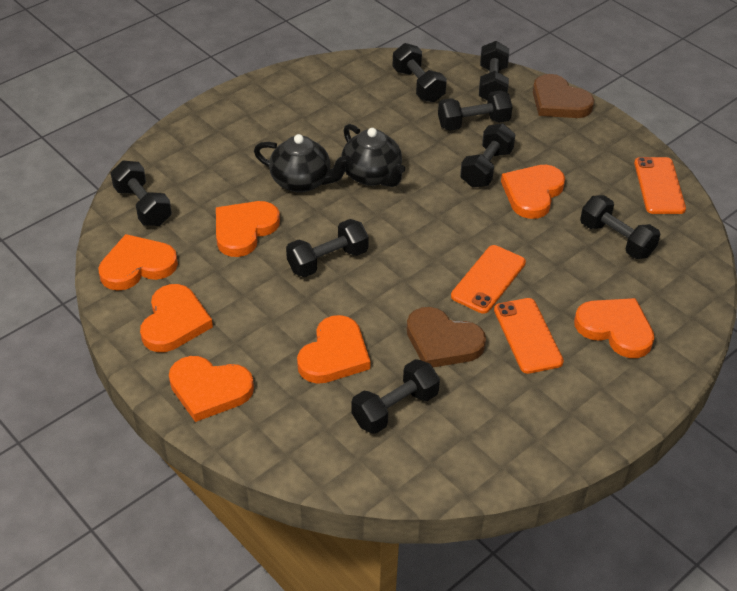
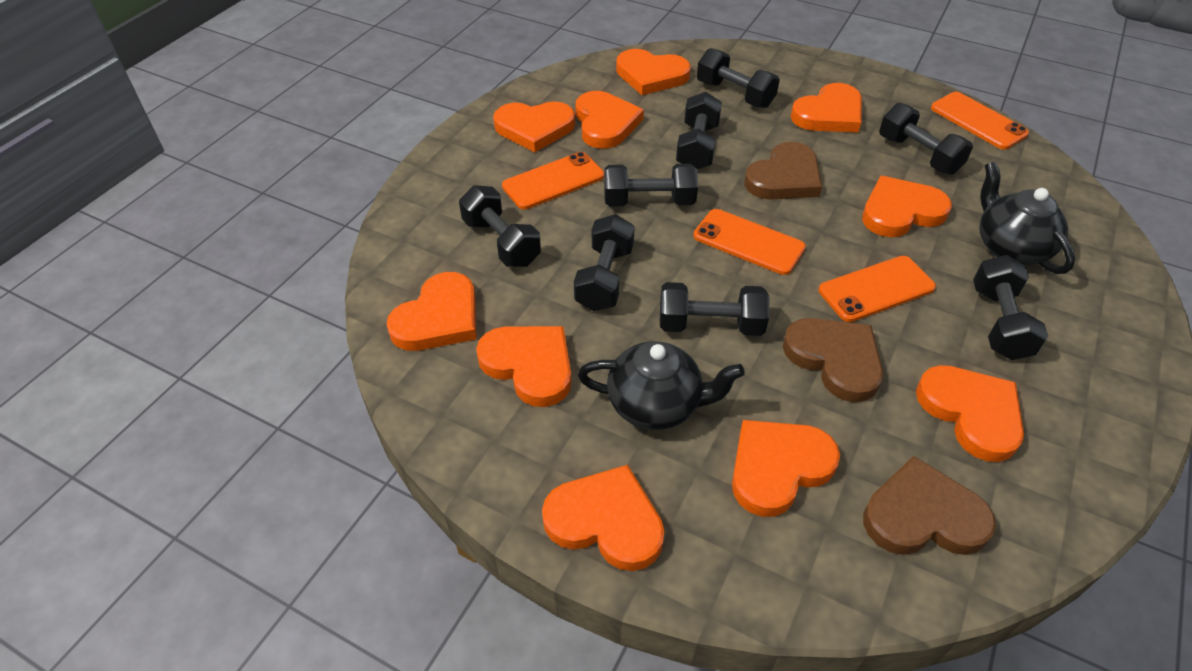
brown heart: [407,307,486,367] [533,74,594,118] = 2 -> [744,142,822,200] [783,318,883,402] [863,456,996,555] = 3
orange heart: [98,234,178,291] [140,284,213,352] [169,356,254,422] [216,201,280,257] [297,315,371,384] [501,165,565,219] [574,298,655,358] = 7 -> [386,272,477,351] [476,326,572,407] [493,101,575,152] [542,465,665,571] [575,91,644,149] [616,49,691,95] [732,420,840,517] [790,83,862,133] [862,176,952,237] [916,365,1024,462] = 10
orange phone: [451,245,526,314] [494,298,564,374] [634,157,686,214] = 3 -> [502,152,604,210] [693,209,806,275] [818,256,936,322] [931,92,1029,150] = 4

